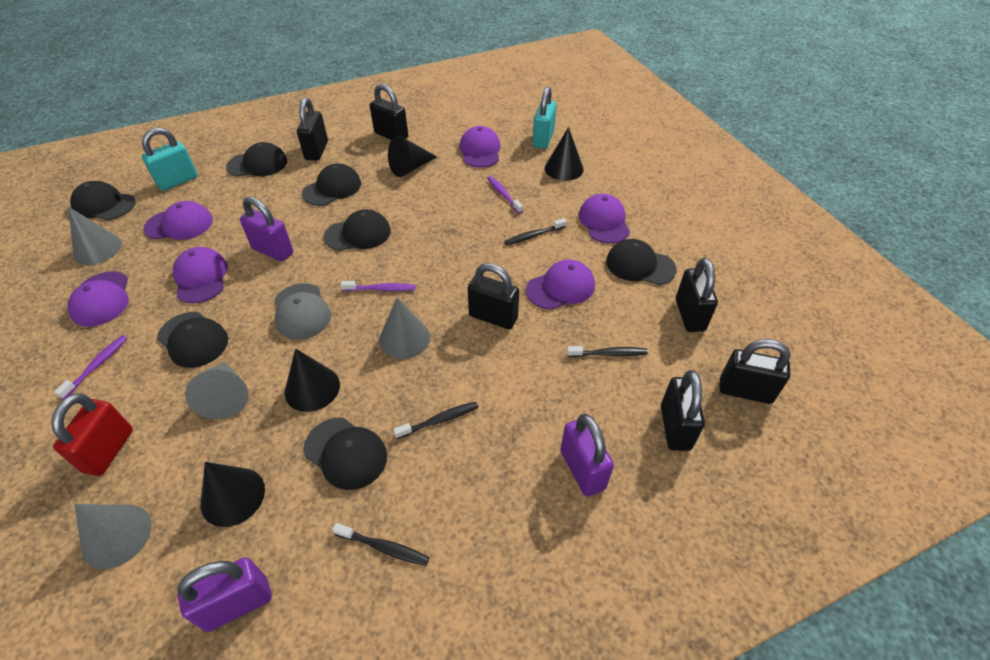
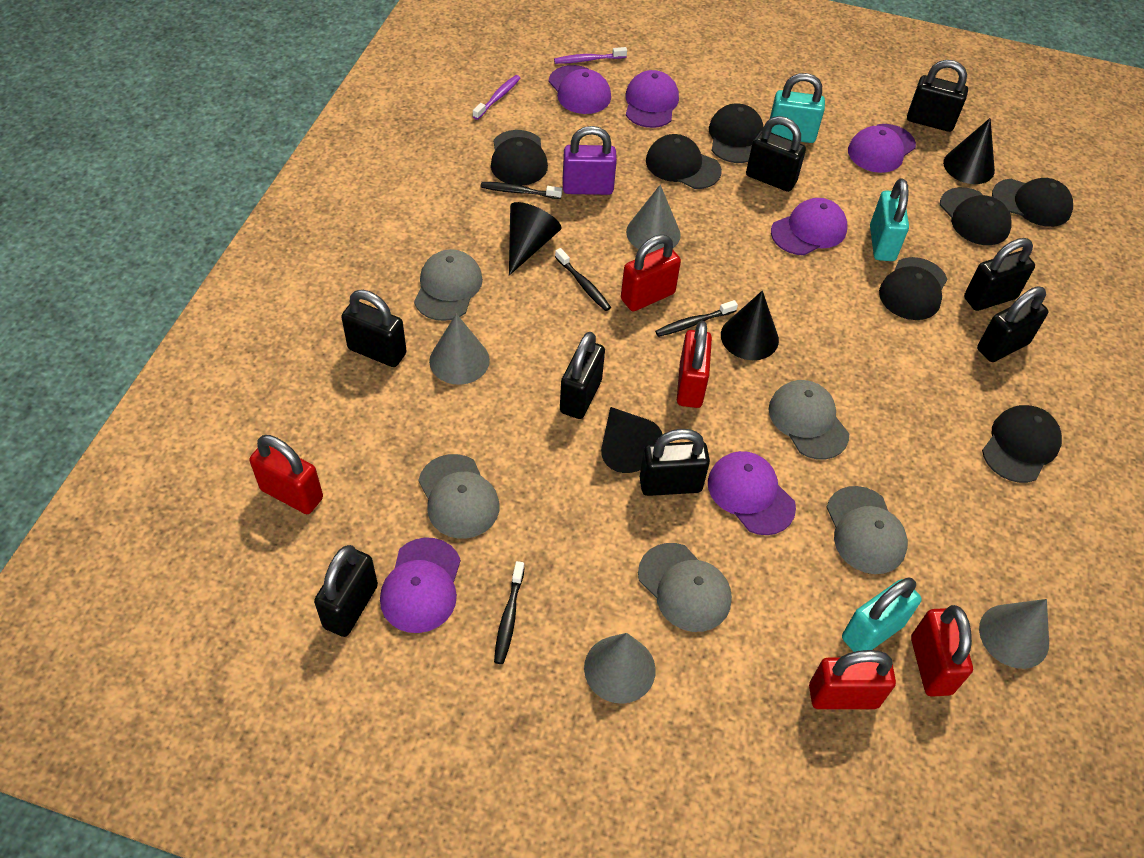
black padlock: [297,97,328,161] [370,84,408,140] [468,263,519,329] [661,370,705,451] [676,258,718,332] [719,339,791,404] = 6 -> [314,545,378,637] [341,290,407,367] [560,332,605,419] [640,429,710,496] [746,116,806,192] [907,60,968,132] [964,238,1035,311] [977,286,1049,362] = 8
grey cap: [274,283,331,340] = 1 -> [414,249,483,321] [418,454,500,539] [638,543,732,632] [769,380,849,459] [826,486,908,574] = 5
purple padlock: [177,557,272,632] [240,196,293,262] [561,414,614,497] = 3 -> [563,126,617,195] = 1
purple toothbrush: [54,335,127,399] [341,281,416,291] [487,176,523,213] = 3 -> [473,75,520,120] [554,47,627,64] = 2
red padlock: [51,394,133,476] = 1 -> [249,435,323,514] [621,234,681,311] [677,321,712,408] [809,650,896,709] [911,605,973,697] = 5
turquoise padlock: [142,127,198,191] [532,86,557,149] = 2 -> [770,73,825,143] [842,577,922,652] [870,178,909,261] = 3

